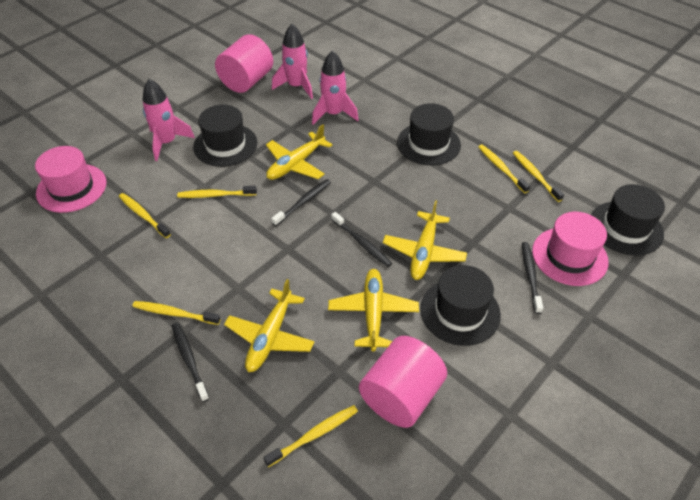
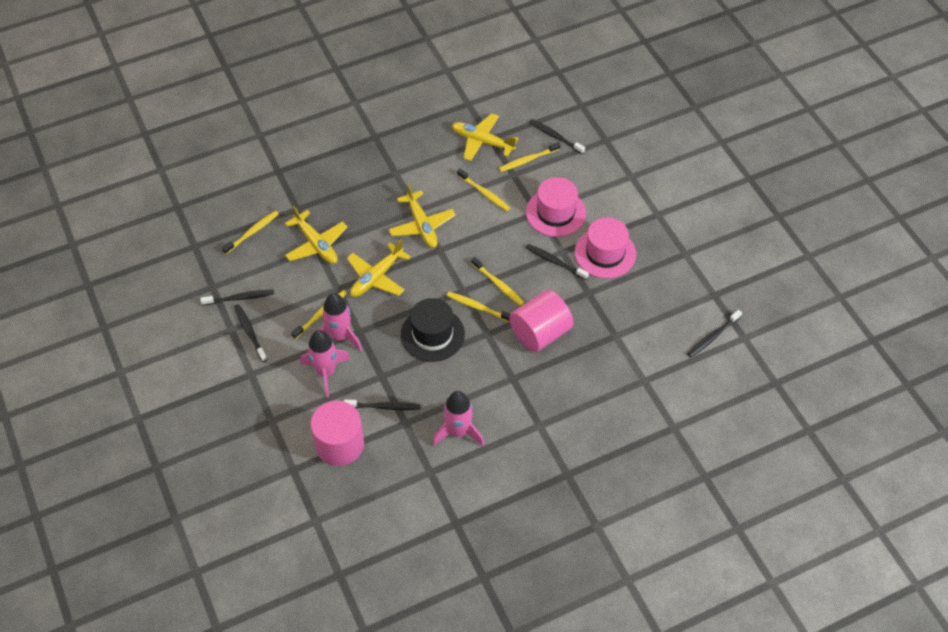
black hat: [193,105,258,167] [397,103,461,165] [420,265,501,346] [591,184,665,256] = 4 -> [401,298,465,362] = 1
black toothbrush: [172,323,209,402] [271,179,331,226] [331,212,392,267] [522,242,543,314] = 4 -> [200,290,274,306] [234,304,267,362] [344,400,421,410] [526,244,589,280] [529,119,585,154] [687,310,742,357] = 6

